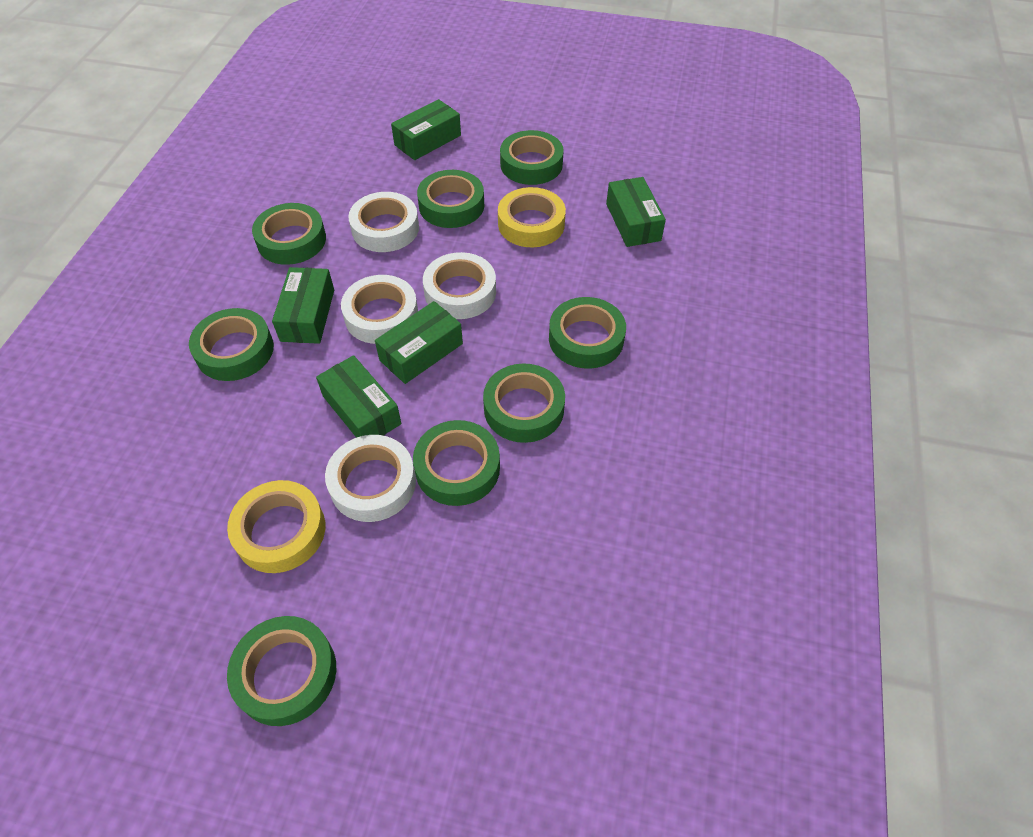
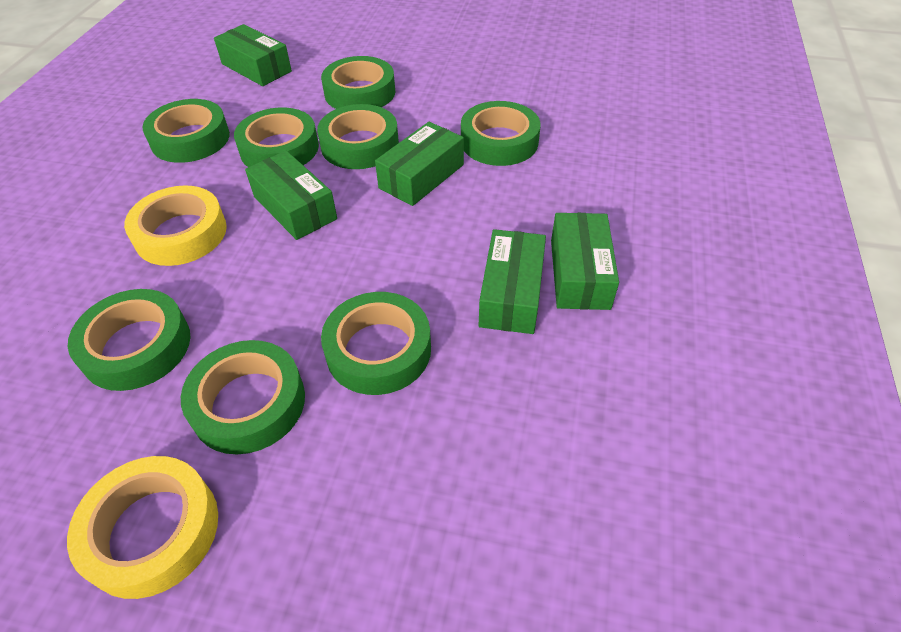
white tape: [325,435,416,522] [341,275,418,344] [348,192,419,252] [423,252,496,319] = 4 -> none = 0

